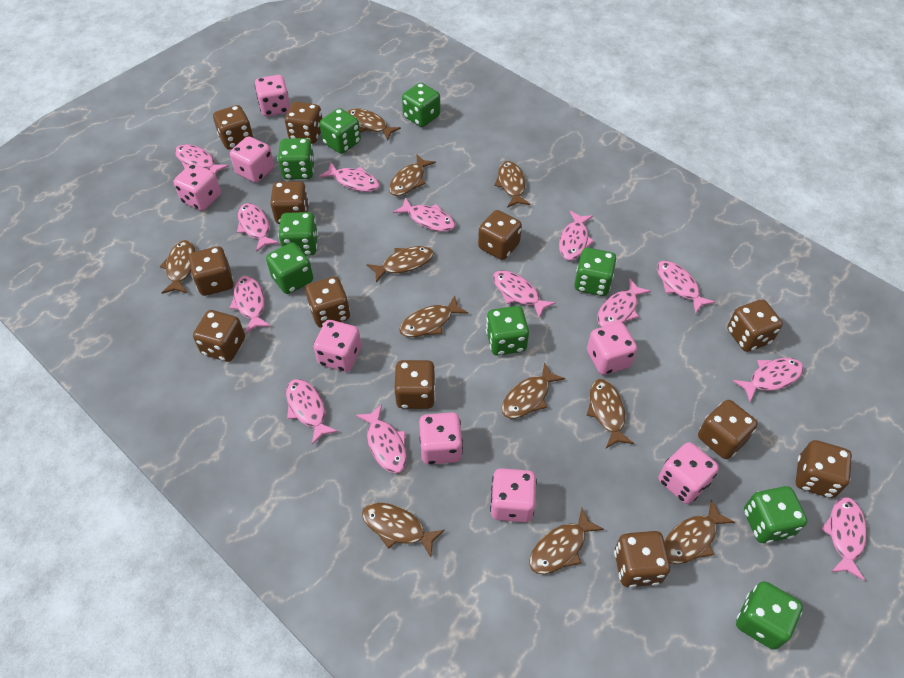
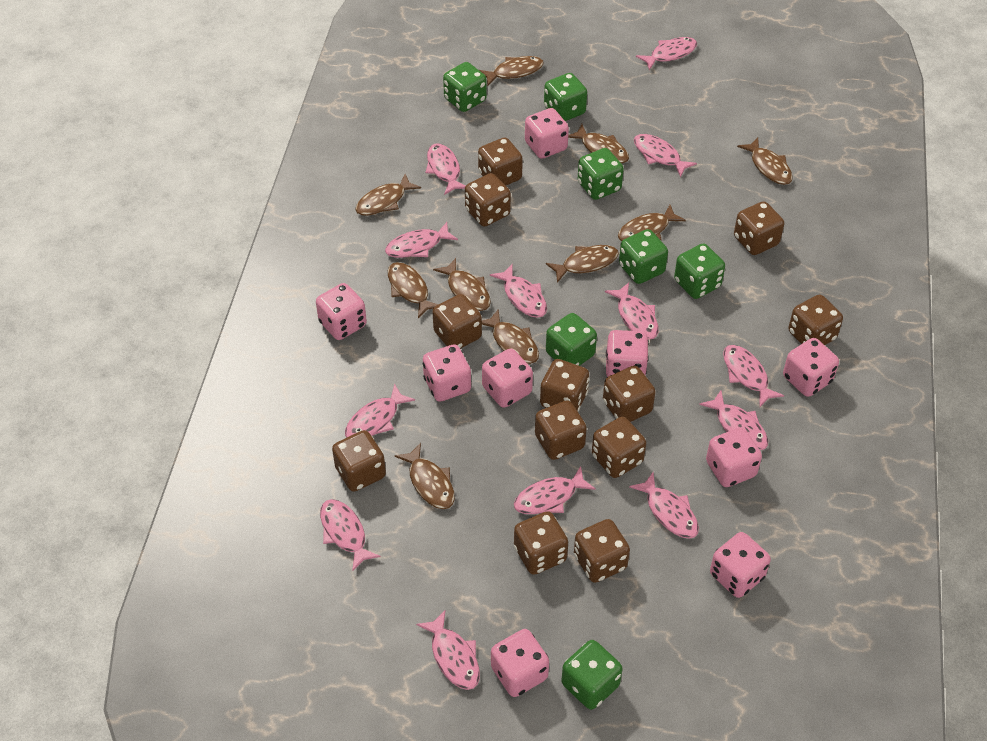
brown fish: [160,240,195,294] [348,108,401,140] [362,503,445,557] [367,246,434,283] [389,155,436,196] [399,295,468,337] [494,161,530,208] [502,362,565,418] [529,508,604,574] [587,379,634,448] [664,499,735,564] = 11 -> [355,174,421,216] [388,262,438,318] [395,443,455,509] [433,258,491,311] [479,56,544,86] [482,309,539,364] [546,245,619,283] [568,124,629,163] [618,205,686,241] [737,138,793,185] = 10
green dice: [266,243,313,294] [278,138,315,180] [278,212,318,256] [320,108,361,154] [402,83,440,127] [486,306,529,356] [574,248,617,296] [736,581,803,649] [744,486,807,543] = 9 -> [443,62,487,112] [544,73,587,121] [546,313,597,366] [561,640,623,710] [578,148,624,200] [619,229,668,284] [674,243,725,299] = 7
pink dice: [174,163,221,211] [230,136,274,183] [255,75,290,116] [314,320,361,372] [419,412,463,464] [490,468,537,522] [587,322,637,375] [659,442,719,504] = 8 -> [316,283,367,340] [423,344,471,402] [482,348,533,408] [491,629,549,697] [525,108,569,159] [606,330,649,377] [706,427,762,487] [710,532,771,598] [783,338,839,397] = 9

